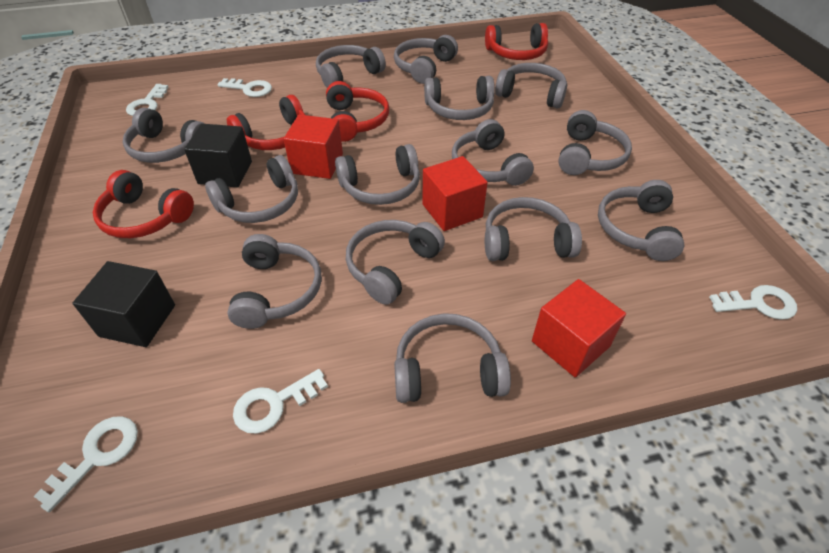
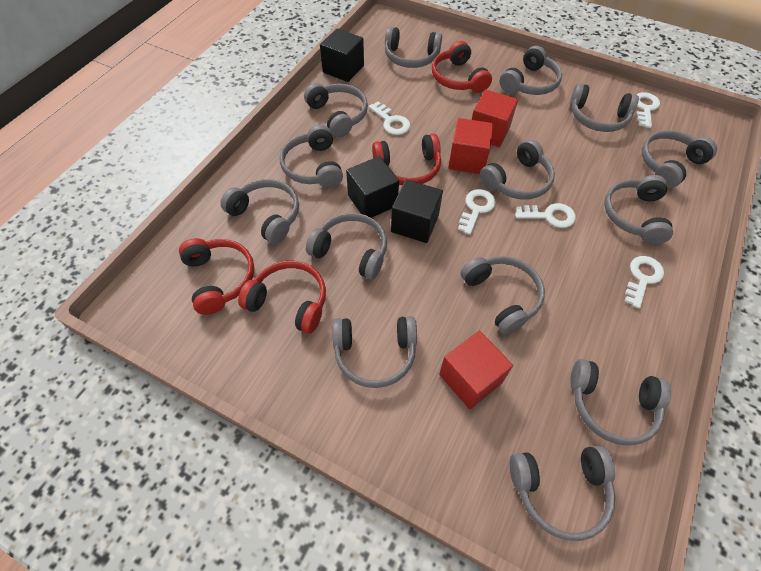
black cube: [72,261,175,347] [184,124,252,187] = 2 -> [320,28,364,82] [346,156,399,218] [391,179,443,243] = 3

